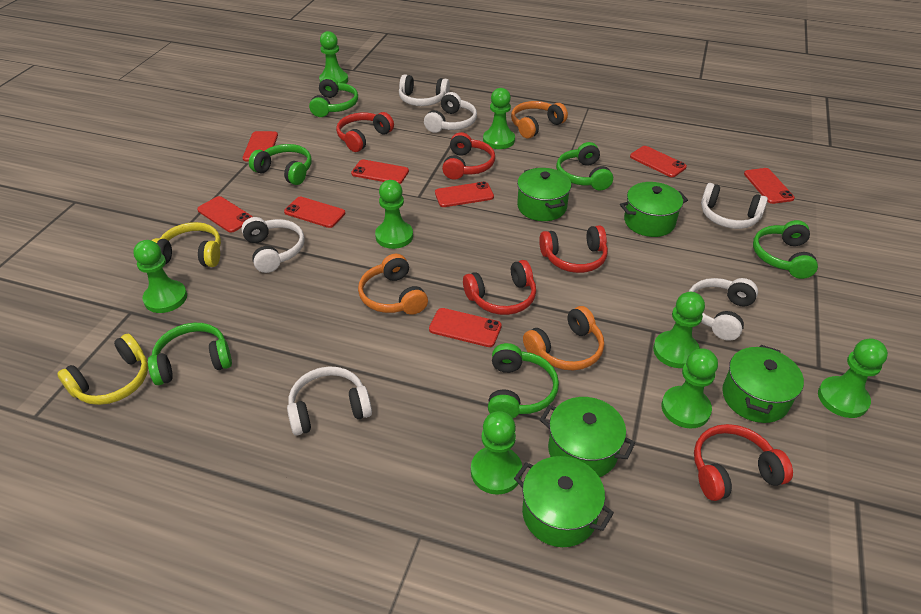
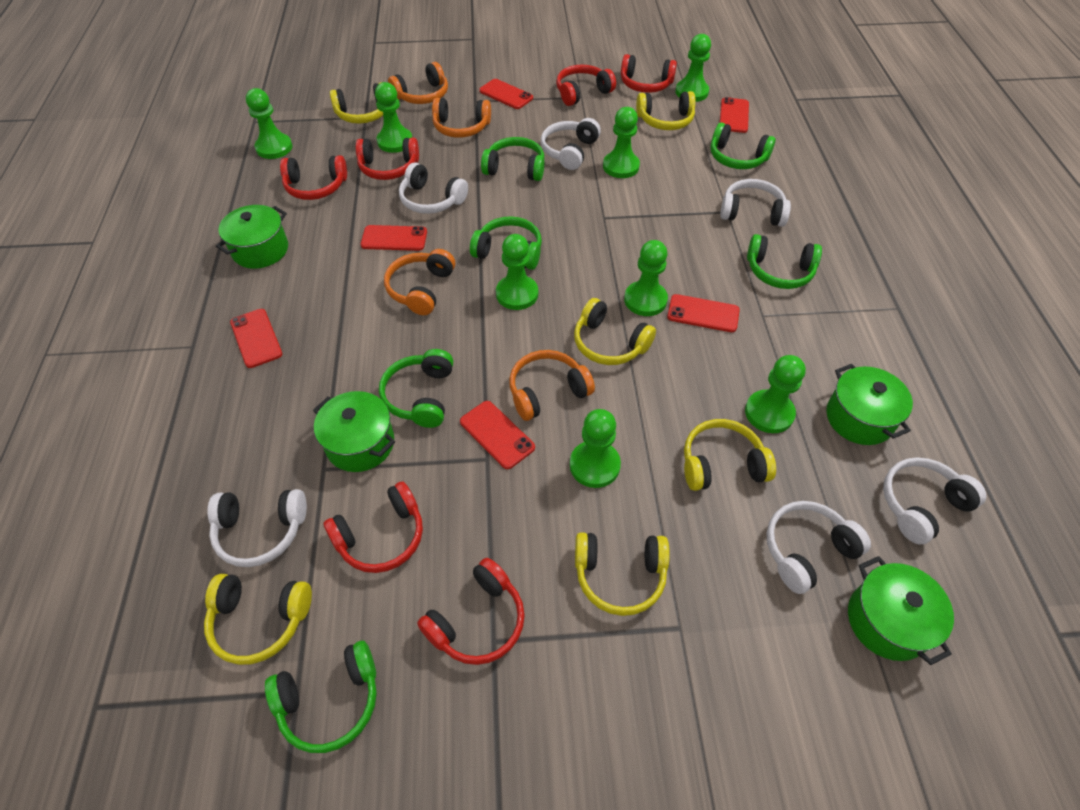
green pot: [514,456,614,547] [517,168,571,221] [540,397,635,477] [620,182,688,237] [722,345,804,423] = 5 -> [216,205,288,269] [313,391,395,472] [826,364,913,445] [848,556,954,665] = 4
orange headphones: [358,254,428,315] [511,101,568,139] [523,306,604,370] = 3 -> [384,249,455,315] [388,62,448,104] [432,98,491,138] [509,350,595,421] = 4
red headphones: [336,112,394,152] [442,132,495,180] [463,260,536,315] [539,225,608,273] [694,424,793,501] = 5 -> [280,155,347,200] [324,482,423,573] [356,138,419,180] [417,558,525,665] [556,65,616,106] [621,54,677,93] = 6
red phone: [197,196,253,233] [243,131,278,161] [284,197,345,228] [351,159,409,184] [429,308,502,347] [435,181,494,207] [630,146,687,177] [744,168,795,204] = 8 -> [230,309,282,368] [361,225,427,251] [460,401,535,469] [479,79,533,109] [667,294,740,332] [720,97,749,133] = 6
yellow headphones: [57,334,148,405] [151,222,221,267] = 2 -> [204,574,312,665] [330,82,383,124] [574,298,656,365] [575,532,670,616] [636,91,696,130] [684,419,776,491] = 6

